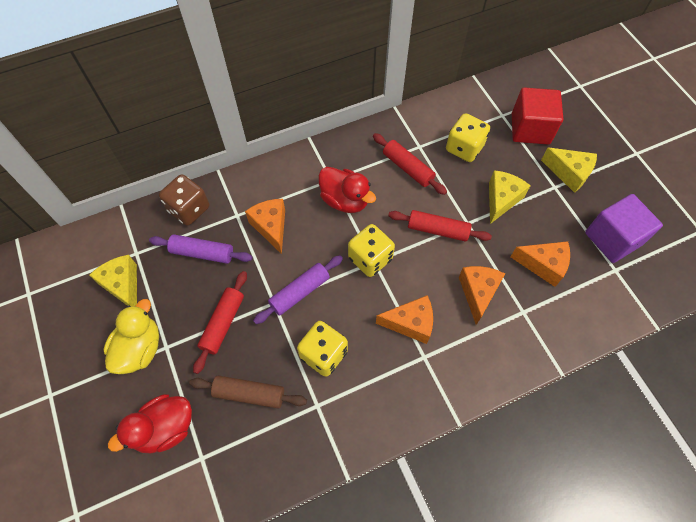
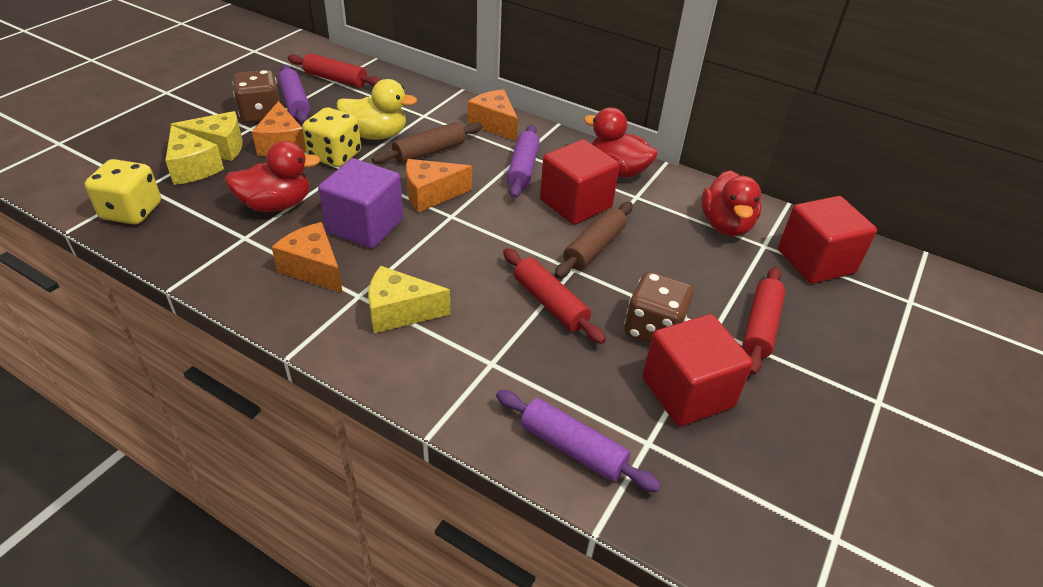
brown dice: [159,174,209,226] = 1 -> [232,70,280,124] [624,272,694,344] = 2
brown rolling pin: [189,376,307,409] = 1 -> [372,122,483,164] [554,202,633,278] = 2
purple rolling pin: [149,234,252,264] [253,255,343,324] = 2 -> [278,65,310,124] [496,390,661,492] [507,125,540,199] = 3
red cube: [512,87,563,145] = 1 -> [540,139,620,225] [642,314,753,426] [778,196,877,284] = 3
red duck: [108,394,192,453] [318,167,376,213] = 2 -> [225,141,321,212] [584,107,658,178] [701,170,761,236] = 3
yellow dice: [297,321,348,377] [348,224,395,277] [446,113,490,162] = 3 -> [85,159,161,224] [302,107,361,167] = 2

